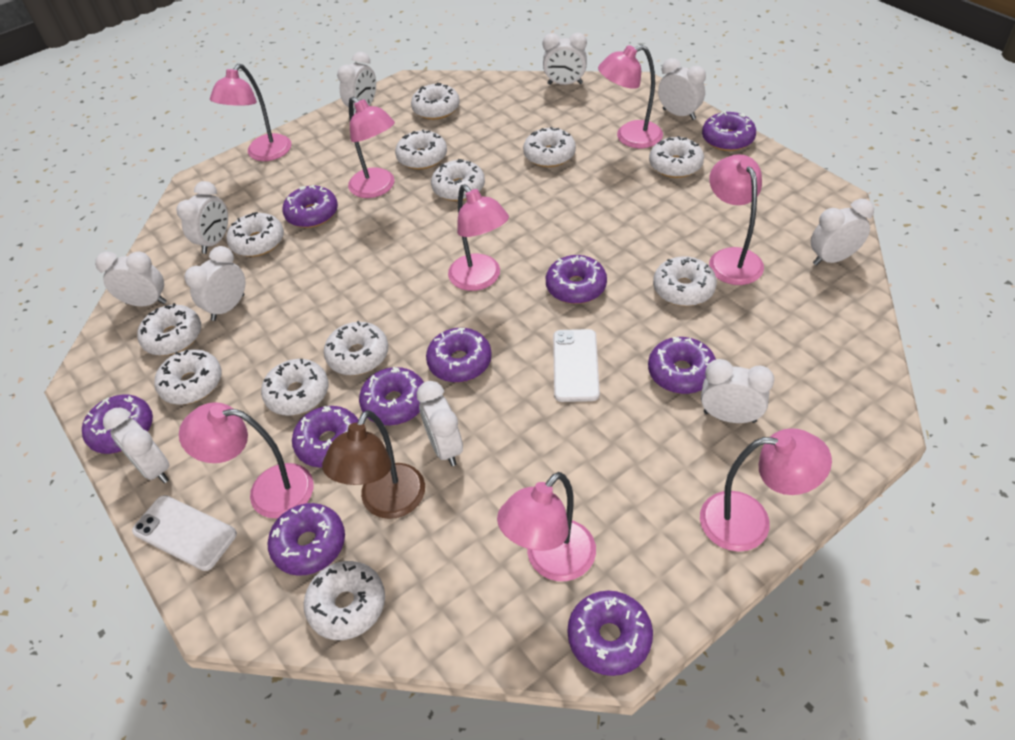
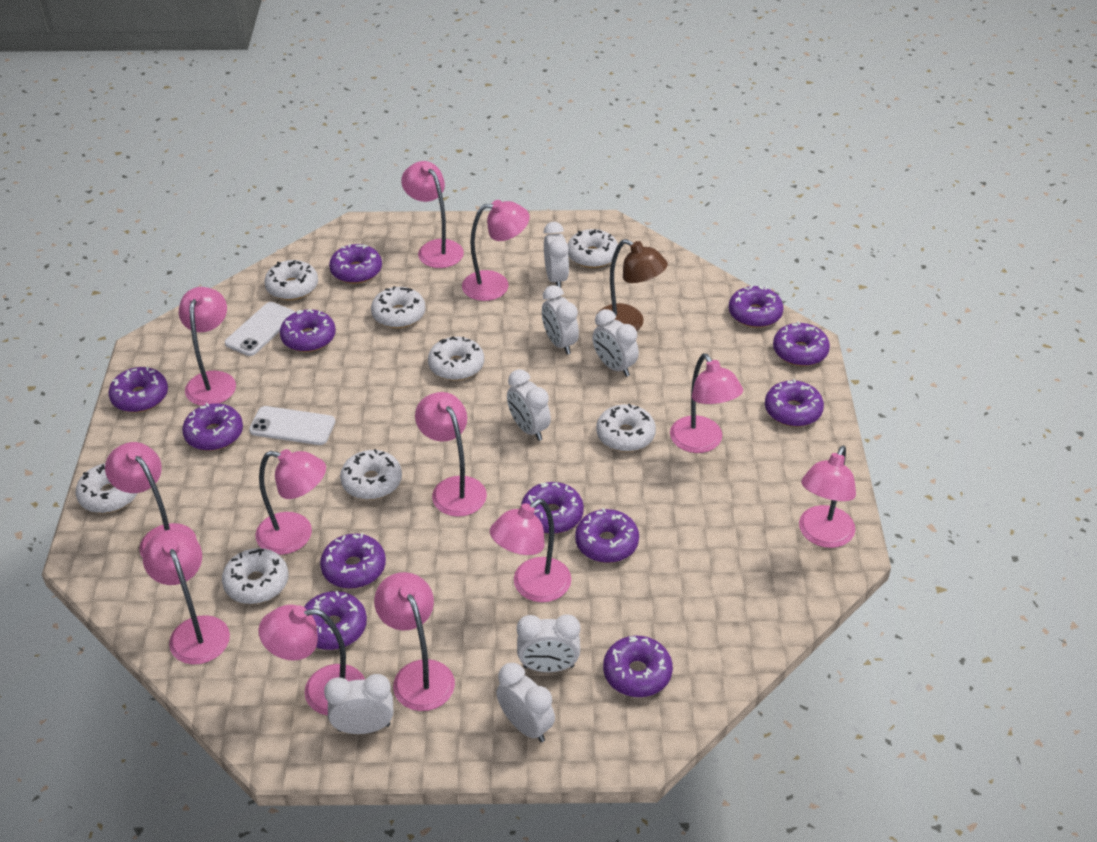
pink lamp: [179,402,314,519] [210,64,292,161] [348,96,395,198] [448,184,509,291] [497,472,596,581] [598,45,663,148] [700,428,832,552] [709,154,764,285] = 8 -> [105,442,197,558] [143,529,230,665] [179,287,236,406] [256,449,326,555] [258,605,365,716] [374,572,455,711] [401,161,464,268] [415,392,487,517] [462,200,530,301] [490,499,571,602] [670,354,743,453] [799,446,856,548] = 12
purple donut: [82,395,153,454] [268,503,345,576] [282,185,338,228] [292,406,358,468] [359,367,424,425] [426,328,492,382] [546,255,607,304] [567,591,653,676] [648,337,716,394] [702,111,756,151] = 10 -> [108,367,168,412] [182,403,243,451] [280,309,336,352] [304,591,367,650] [320,533,386,589] [329,244,382,284] [521,482,584,534] [575,508,639,563] [603,636,673,697] [729,285,783,328] [765,379,824,427] [773,321,830,366] = 12
white clock: [95,252,167,306] [103,408,170,483] [177,181,228,254] [184,246,245,321] [337,52,376,115] [417,381,463,466] [543,33,587,85] [658,58,706,120] [701,359,774,423] [811,199,874,266] = 10 -> [324,674,393,734] [496,663,555,742] [507,369,551,441] [517,614,580,672] [542,285,579,354] [544,222,569,288] [592,309,639,377] = 7
white donut: [137,303,201,356] [154,349,221,405] [227,212,284,257] [261,359,328,416] [304,561,385,640] [324,321,388,376] [395,130,447,170] [411,83,460,120] [431,159,485,201] [523,127,576,167] [649,136,704,178] [653,256,717,306] = 12 -> [76,463,138,513] [222,548,288,604] [264,260,318,300] [340,449,402,500] [371,286,425,328] [428,336,484,381] [568,229,618,268] [596,403,656,452] = 8

